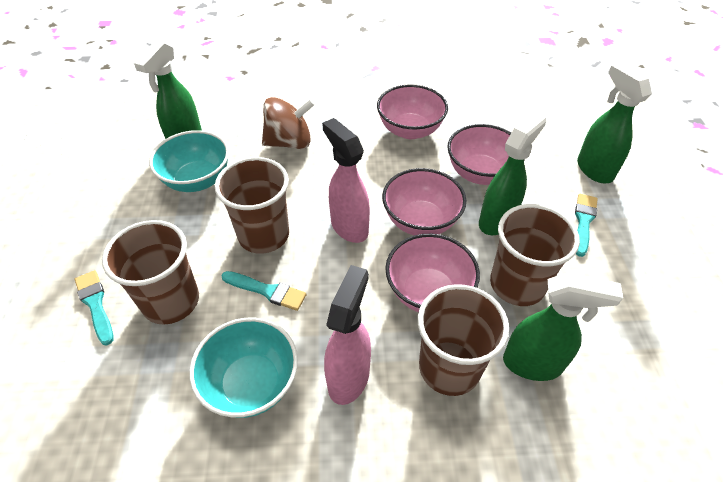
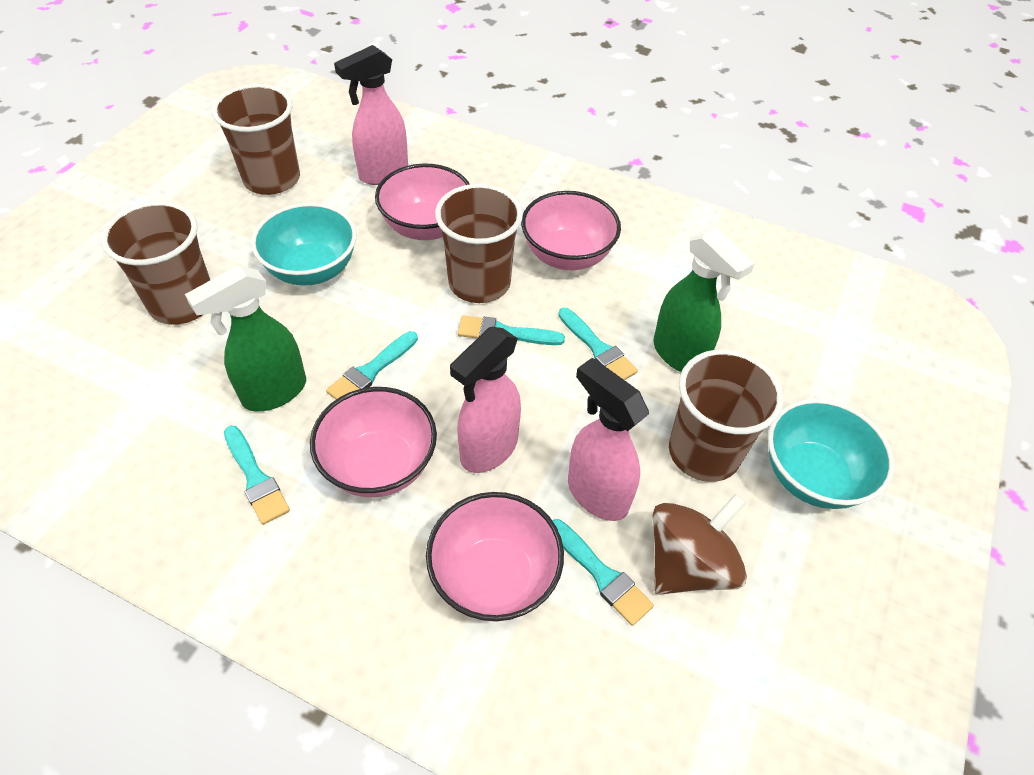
green spray bottle: [134,41,202,139] [479,112,546,235] [503,272,623,381] [577,63,652,183] = 4 -> [185,265,306,411] [653,227,755,372] = 2
pink spray bottle: [322,118,370,243] [324,265,371,405] = 2 -> [334,45,408,185] [450,327,521,473] [568,358,649,521] = 3
turquoise brush: [75,270,113,346] [221,271,307,311] [575,194,598,257] = 3 -> [224,426,290,525] [326,331,418,399] [458,315,565,345] [552,519,654,626] [558,308,638,380] = 5

